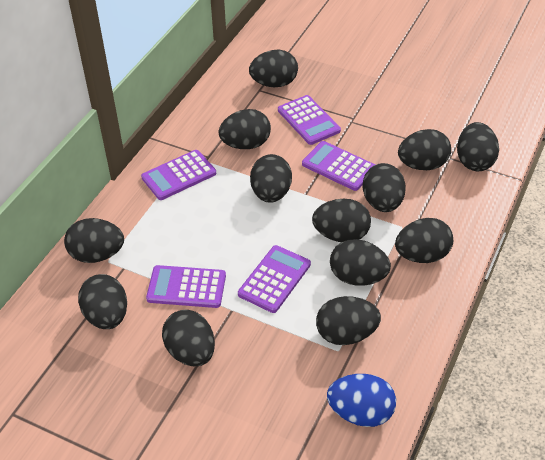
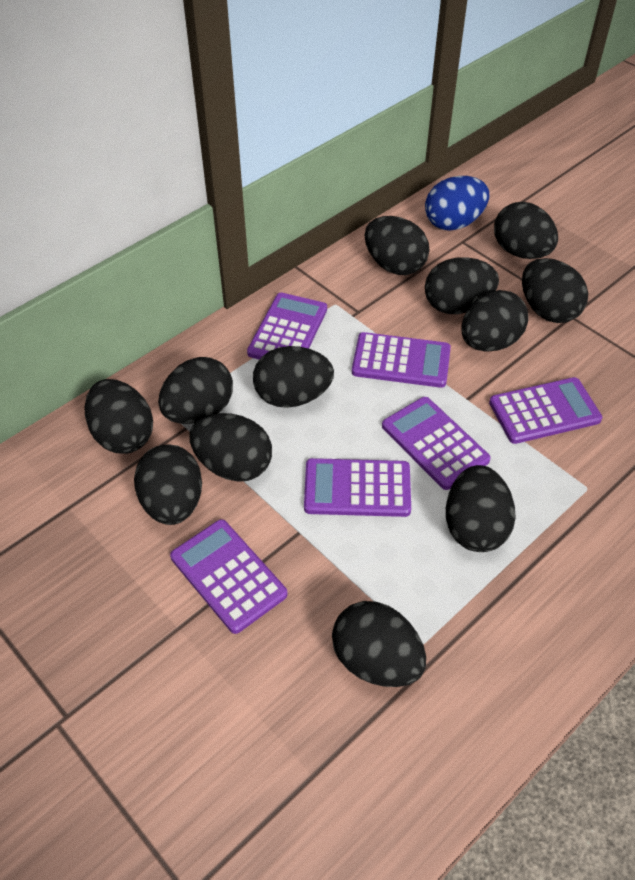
black egg: [64,218,124,263] [78,274,127,329] [162,310,215,366] [219,109,271,149] [249,50,298,87] [250,154,292,203] [312,199,371,242] [316,296,381,345] [330,239,391,286] [363,163,406,212] [395,218,453,263] [398,129,451,170] [457,122,499,171] = 13 -> [85,379,153,454] [134,444,202,525] [158,357,233,424] [189,413,272,482] [253,346,334,408] [332,601,426,687] [365,216,429,275] [425,257,499,314] [446,465,516,552] [461,290,529,352] [494,202,558,259] [522,258,588,323] = 12
purple calculator: [141,150,216,200] [146,265,226,308] [238,245,311,313] [278,95,341,145] [302,141,375,191] = 5 -> [170,519,288,634] [247,293,327,360] [304,458,411,517] [352,332,451,388] [382,397,491,490] [489,377,602,444] = 6

